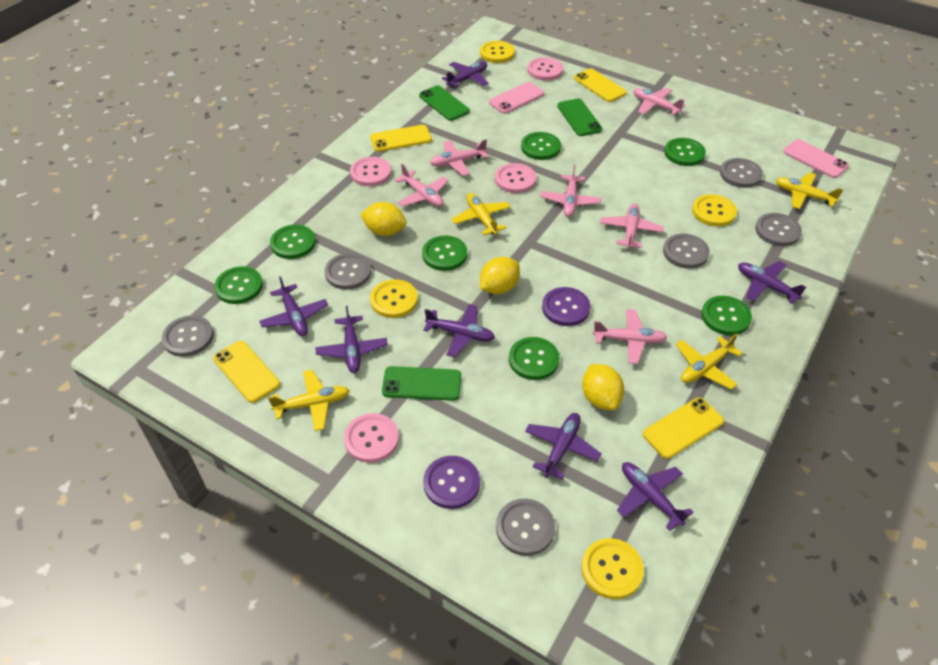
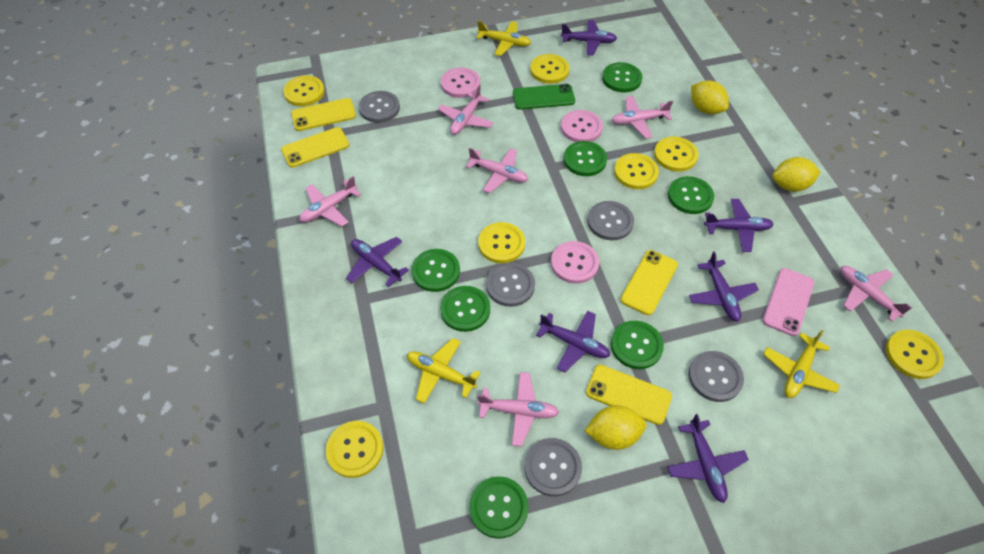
green phone: [382,366,461,401] [419,85,470,121] [557,99,602,136] = 3 -> [513,84,575,110] = 1
grey button: [162,315,214,357] [325,253,371,290] [496,499,555,556] [663,234,710,269] [720,158,763,188] [755,213,802,246] = 6 -> [359,91,400,123] [486,262,535,307] [524,438,582,496] [587,201,634,240] [688,351,744,402] = 5
pink button: [344,413,399,463] [350,157,391,186] [495,163,536,193] [527,57,563,81] = 4 -> [441,67,480,98] [551,241,599,284] [561,110,603,142] = 3
pink phone: [489,82,545,114] [783,139,849,178] = 2 -> [763,268,814,336] = 1
purple button: [423,456,480,509] [542,287,590,326] = 2 -> none = 0
purple plane: [259,276,328,336] [315,306,388,373] [423,304,495,357] [442,61,489,87] [525,413,602,479] [617,462,694,531] [738,261,806,304] = 7 -> [346,237,409,287] [536,311,610,372] [561,20,617,56] [667,414,749,503] [689,251,759,322] [704,199,774,252] = 6
yellow button: [370,279,418,318] [480,41,515,63] [581,538,644,599] [692,194,737,227] = 4 -> [283,75,325,106] [326,421,384,478] [478,222,525,263] [530,54,569,84] [614,153,659,189] [654,137,698,172] [886,330,944,379] = 7
yellow plane: [268,370,350,431] [451,193,511,236] [676,333,743,390] [776,172,843,209] = 4 -> [407,338,480,403] [476,21,531,56] [763,330,840,398] = 3

